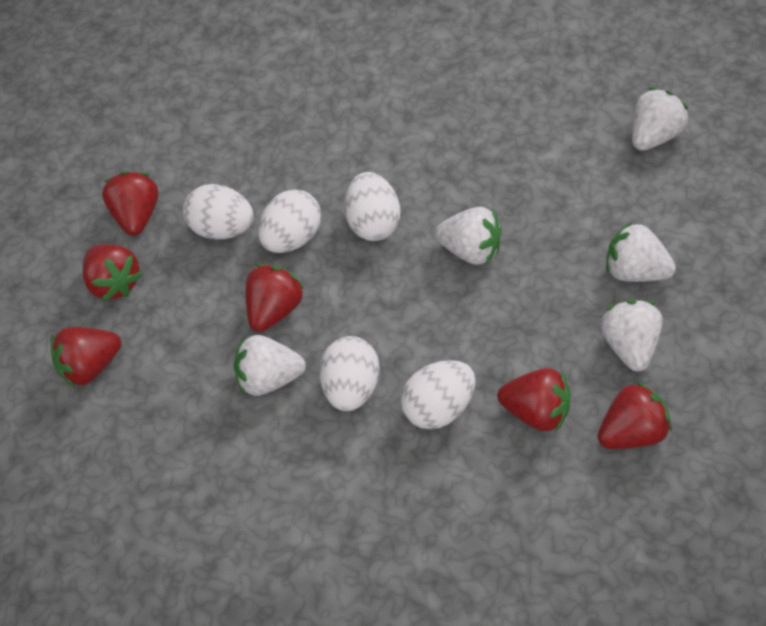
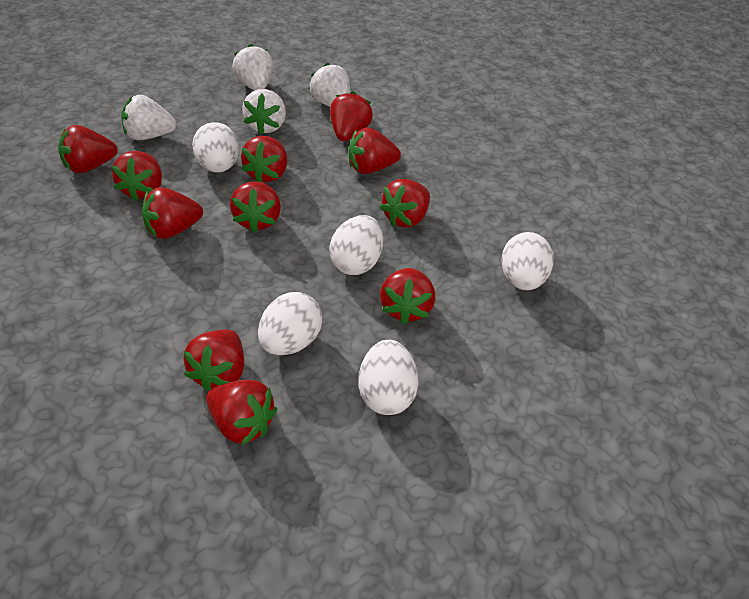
red strawberry: [51,327,121,387] [83,244,142,301] [102,171,158,236] [246,264,305,332] [497,368,571,432] [598,381,672,449] = 6 -> [58,125,118,173] [112,151,162,201] [142,187,203,239] [183,329,244,392] [206,380,277,445] [230,181,281,233] [241,136,287,182] [330,91,373,141] [349,127,401,174] [379,179,430,227] [380,268,435,324] = 11
white strawberry: [234,335,306,396] [435,207,501,265] [600,300,662,371] [606,222,676,282] [632,88,688,151] = 5 -> [121,95,176,140] [232,44,273,91] [242,89,286,135] [309,63,350,107] = 4

